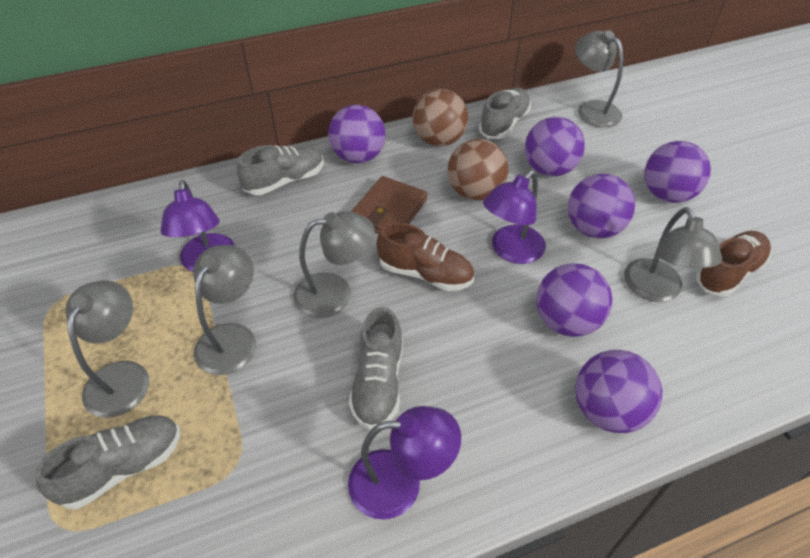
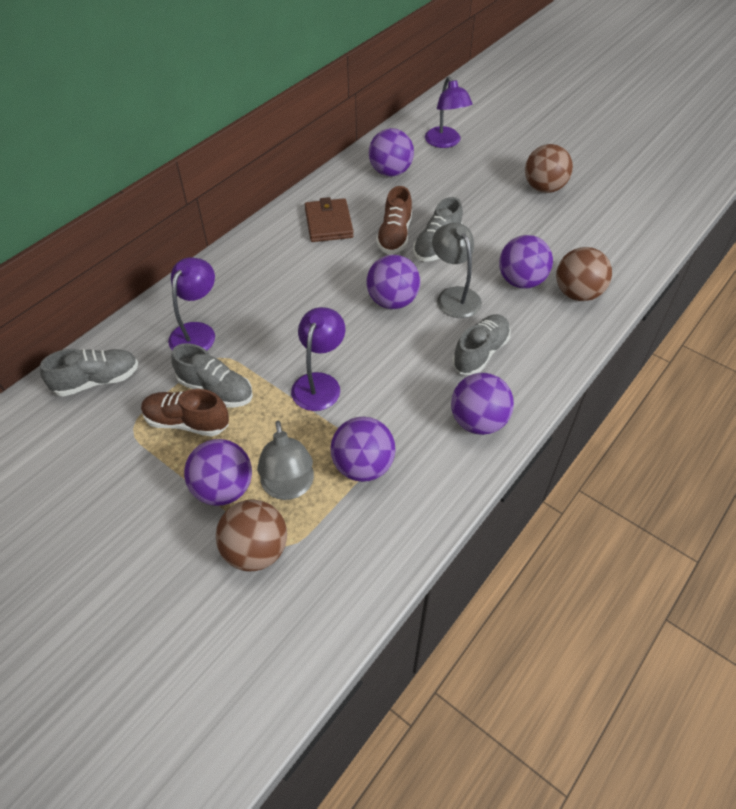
brown ball: [413,89,468,146] [447,139,509,200] = 2 -> [216,500,287,571] [525,144,573,193] [556,247,612,301] = 3
grey lamp: [66,280,149,418] [193,245,256,375] [293,211,375,318] [575,30,623,127] [624,207,722,302] = 5 -> [257,421,314,500] [432,223,482,318] = 2

